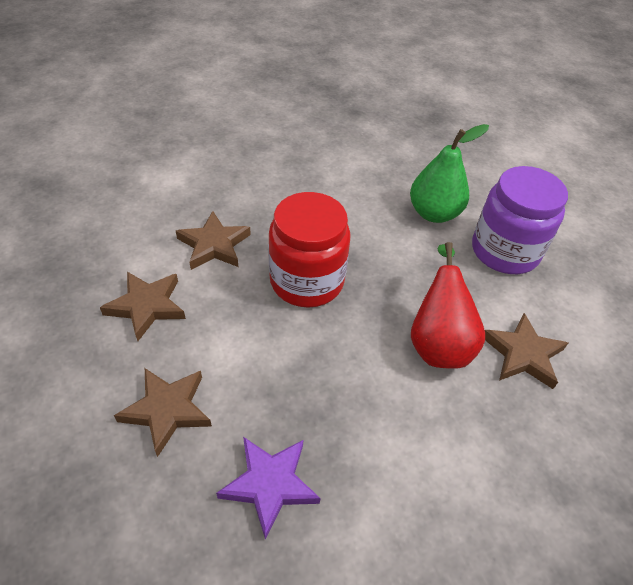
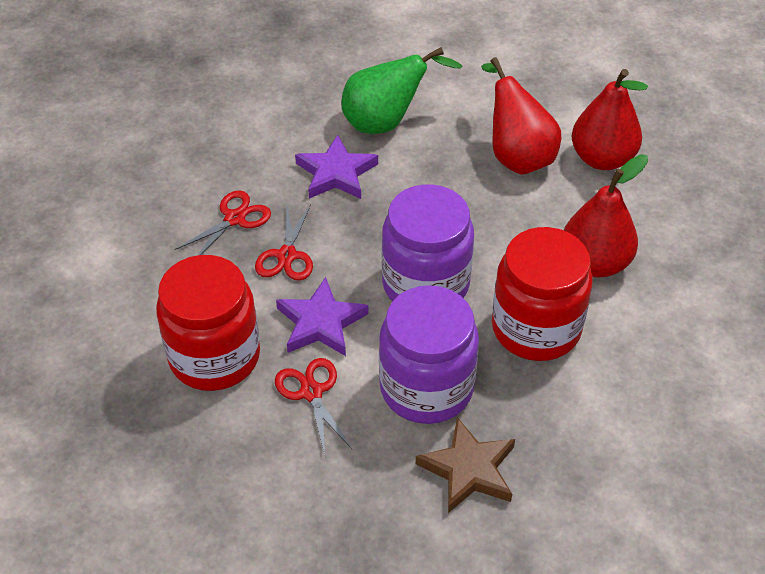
brown star: [100,272,186,341] [114,368,212,457] [176,211,251,270] [485,313,568,389] = 4 -> [416,417,515,513] = 1
purple jar: [472,166,568,274] = 1 -> [379,285,479,424] [382,184,474,301] = 2
purple star: [216,437,320,540] = 1 -> [276,277,368,356] [295,135,378,199] = 2
red jar: [268,192,351,308] = 1 -> [156,255,260,391] [492,227,593,361] = 2
red pear: [411,242,485,369] = 1 -> [481,57,561,175] [564,154,648,277] [572,69,648,170] = 3
red scissors: none = 0 -> [175,190,271,255] [255,204,313,280] [275,358,352,455] = 3

